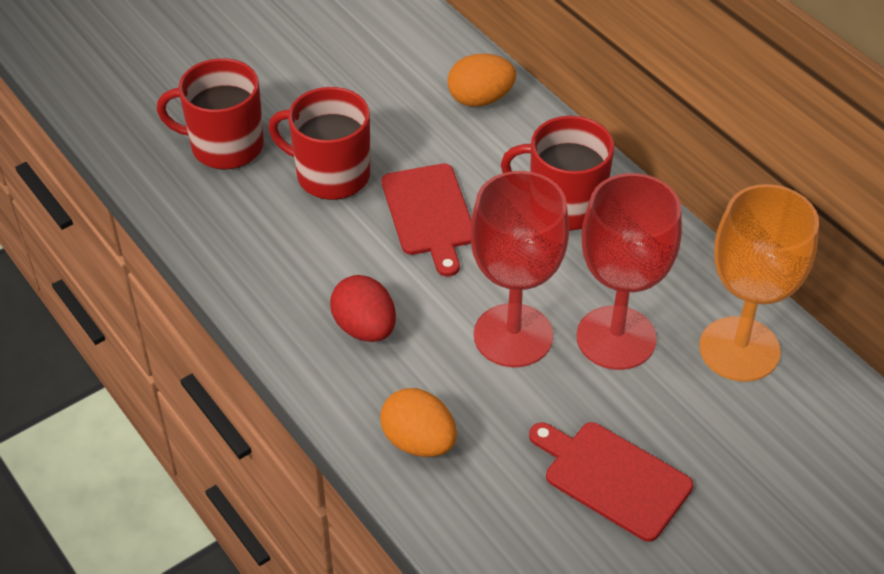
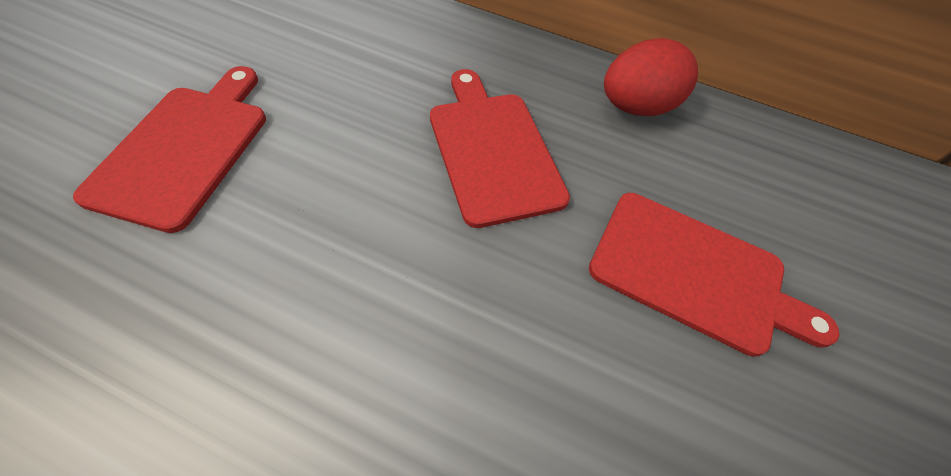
orange egg: [380,388,457,457] [448,54,516,107] = 2 -> none = 0
orange goblet: [699,184,819,382] = 1 -> none = 0
red cutting board: [381,163,471,276] [529,422,693,542] = 2 -> [73,66,266,233] [430,69,570,228] [589,193,839,357] = 3
red goblet: [470,171,569,367] [577,173,682,370] = 2 -> none = 0
red mug: [157,58,264,169] [268,87,370,200] [501,116,614,231] = 3 -> none = 0

